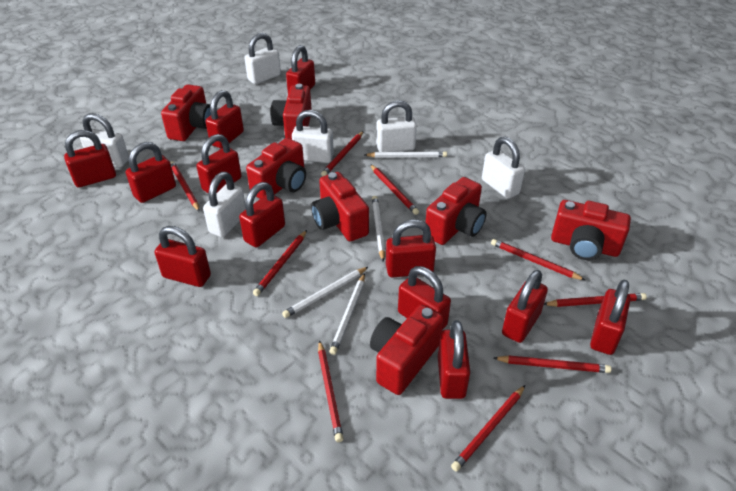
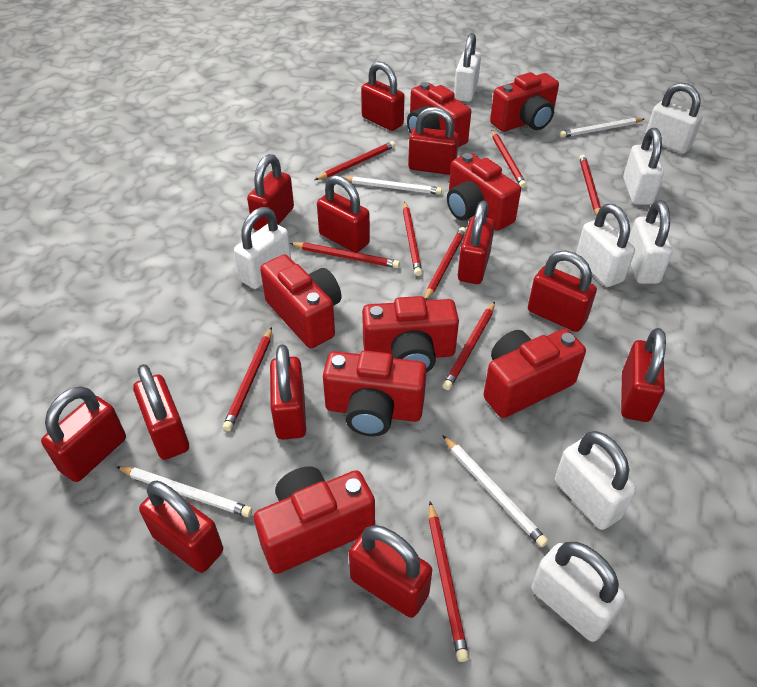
red camera: [161,84,211,141] [246,138,306,199] [271,84,312,139] [311,172,369,241] [370,305,444,395] [425,177,487,245] [551,200,631,260] = 7 -> [254,466,375,574] [260,255,341,348] [323,351,427,436] [362,296,459,373] [407,82,471,147] [447,153,521,231] [483,329,586,418] [490,72,559,132] = 8
white padlock: [80,113,129,168] [203,172,246,237] [244,33,281,84] [292,110,334,163] [376,100,417,152] [482,137,525,199] = 6 -> [234,207,291,289] [454,33,481,102] [531,542,626,642] [555,431,636,530] [576,204,635,287] [623,128,664,205] [628,201,673,284] [645,83,703,154] = 8

